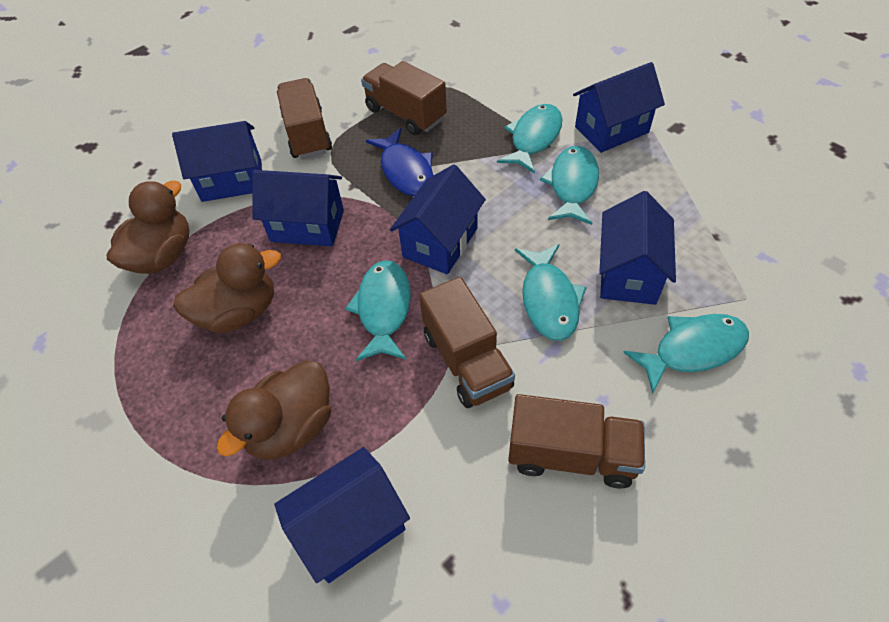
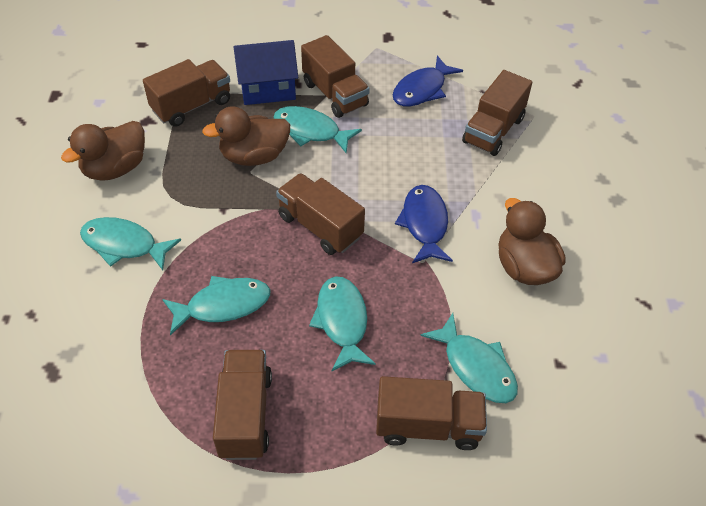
blue fish: [366,128,433,196] = 1 -> [393,56,463,106] [395,185,453,263] = 2
blue house: [172,121,262,202] [252,170,344,247] [274,447,410,583] [390,164,486,274] [573,62,665,153] [599,191,676,305] = 6 -> [234,40,298,105] = 1
brown truck: [277,78,332,159] [361,61,447,135] [419,277,515,408] [508,394,645,488] = 4 -> [143,59,230,127] [213,350,272,460] [276,173,365,255] [301,35,370,118] [376,376,487,450] [462,70,533,156] = 6

